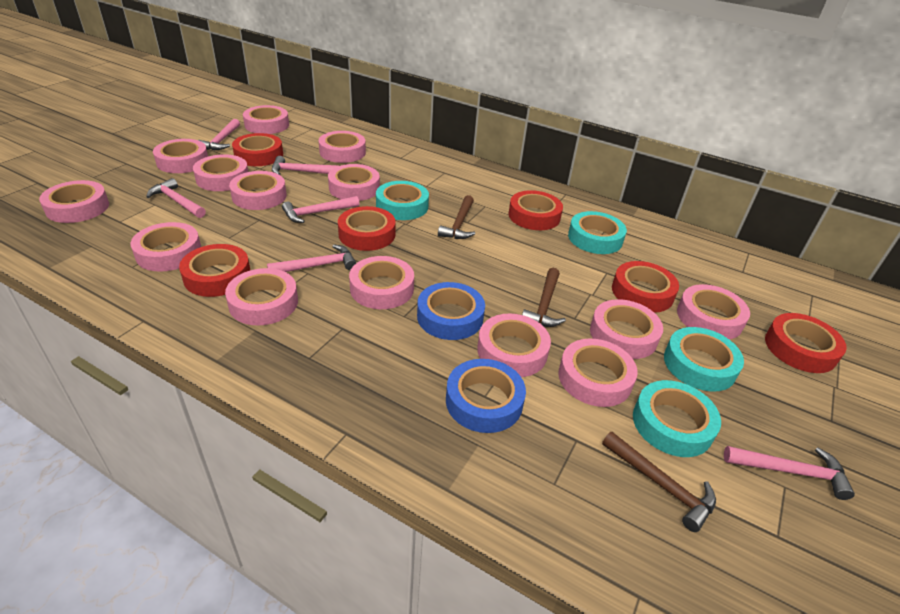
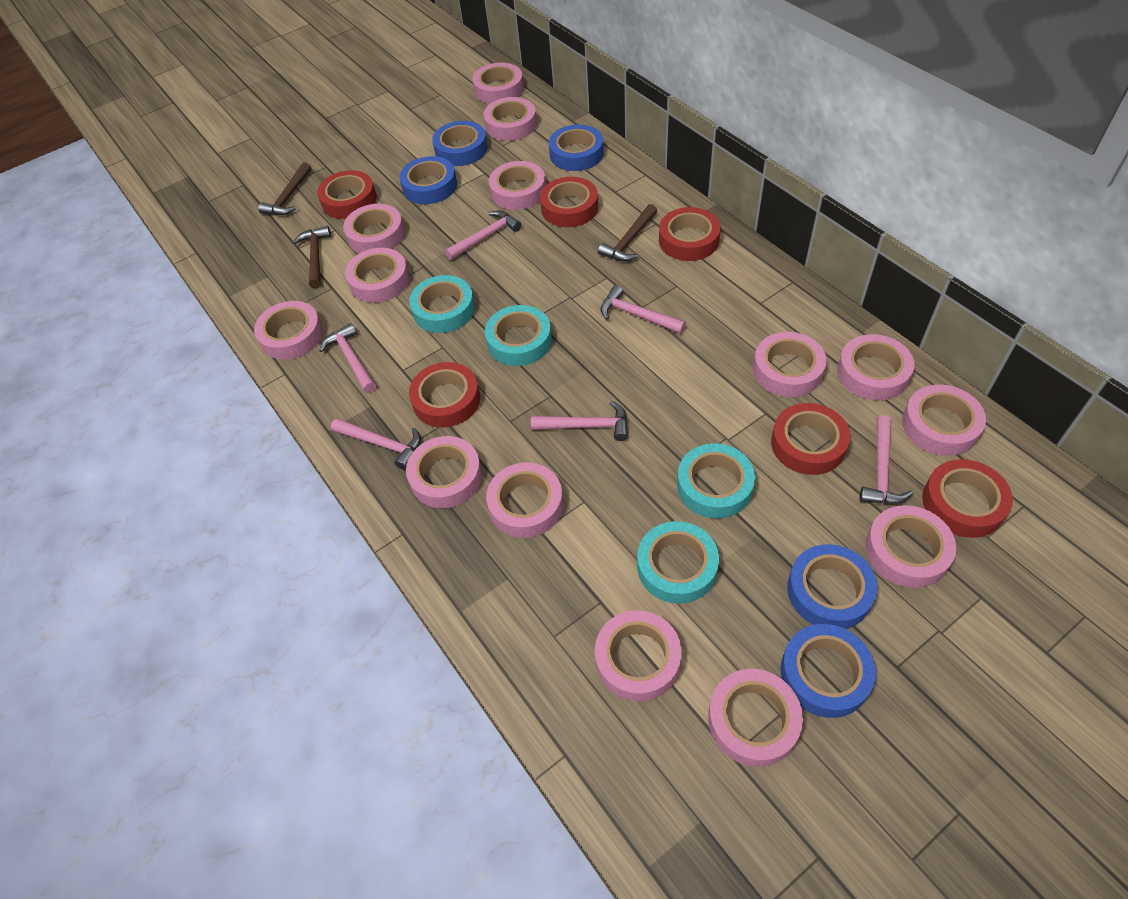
blue tape: [417,282,485,340] [446,359,526,433] = 2 -> [399,156,457,204] [432,121,488,166] [549,124,604,171] [780,624,876,718] [787,544,877,629] = 5

